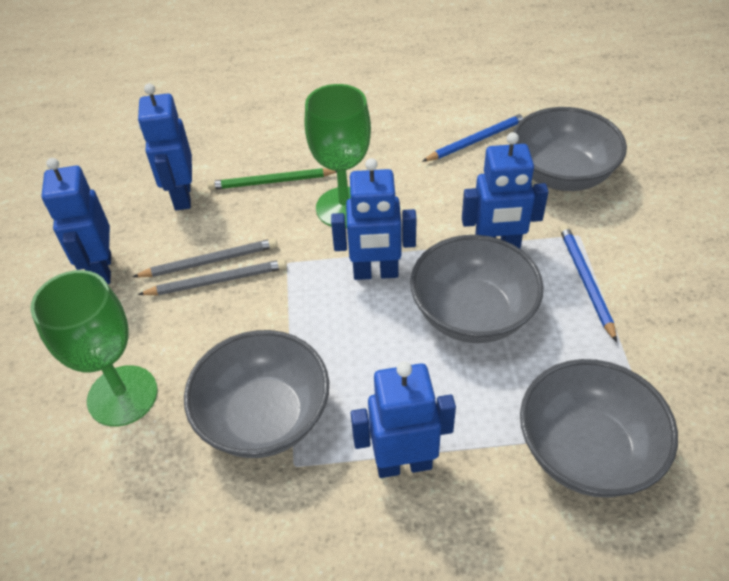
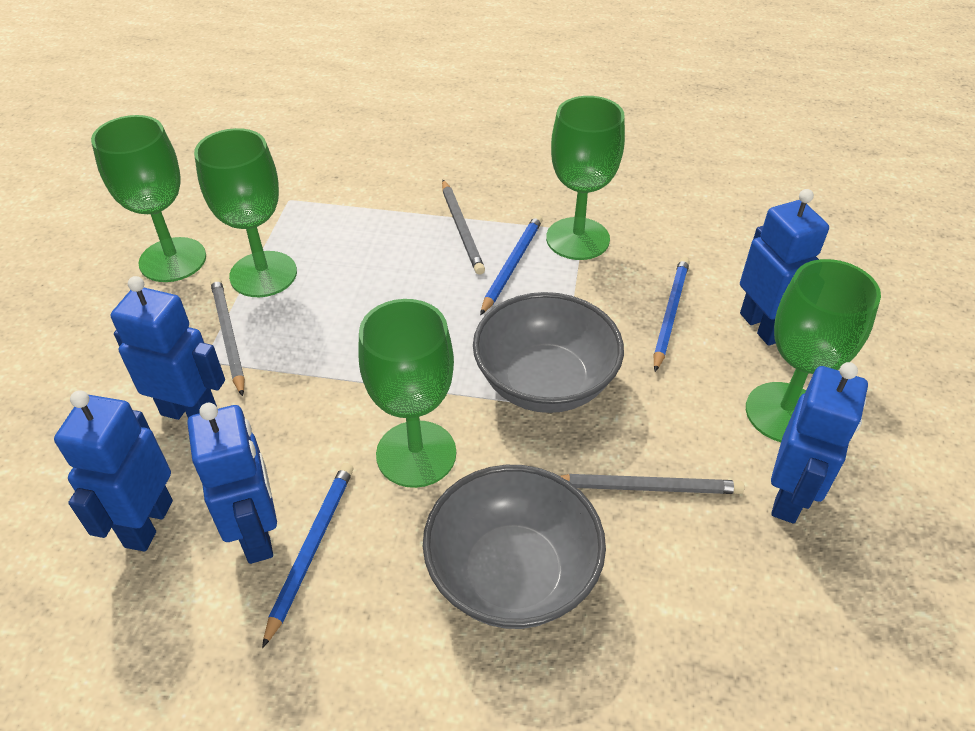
blue pencil: [422,112,528,162] [560,225,617,342] = 2 -> [262,463,353,648] [480,215,543,315] [654,257,690,372] = 3
green goblet: [30,270,158,427] [305,84,371,228] = 2 -> [91,115,206,282] [194,128,297,297] [358,299,456,488] [546,96,625,260] [746,259,881,442] = 5
green pencil: [208,168,337,190] = 1 -> none = 0
grey bowl: [184,330,329,458] [410,235,544,343] [513,107,627,191] [520,359,678,498] = 4 -> [423,465,606,629] [473,292,624,413] = 2
grey pencil: [133,238,277,277] [138,259,287,295] = 2 -> [210,277,245,397] [442,180,485,275] [560,474,744,494] = 3

